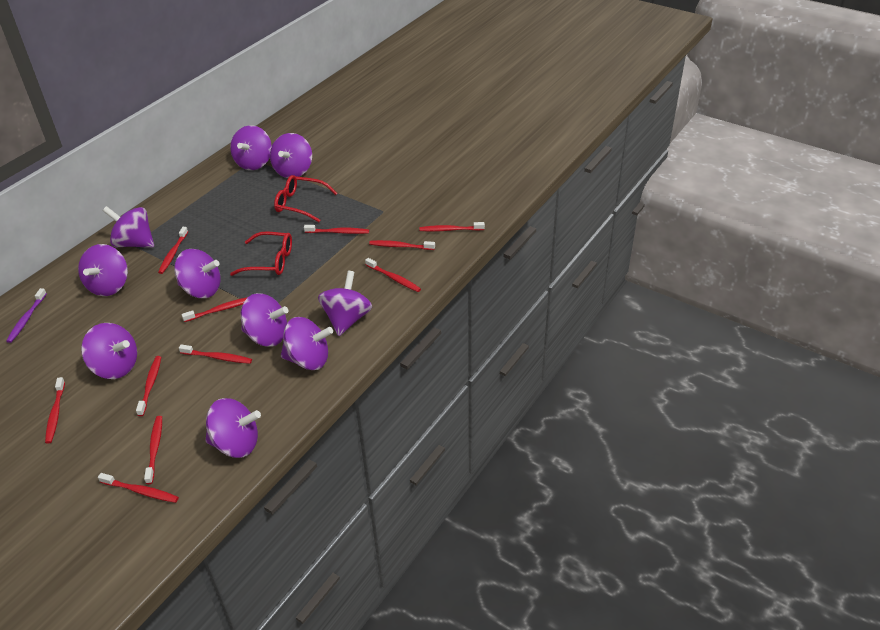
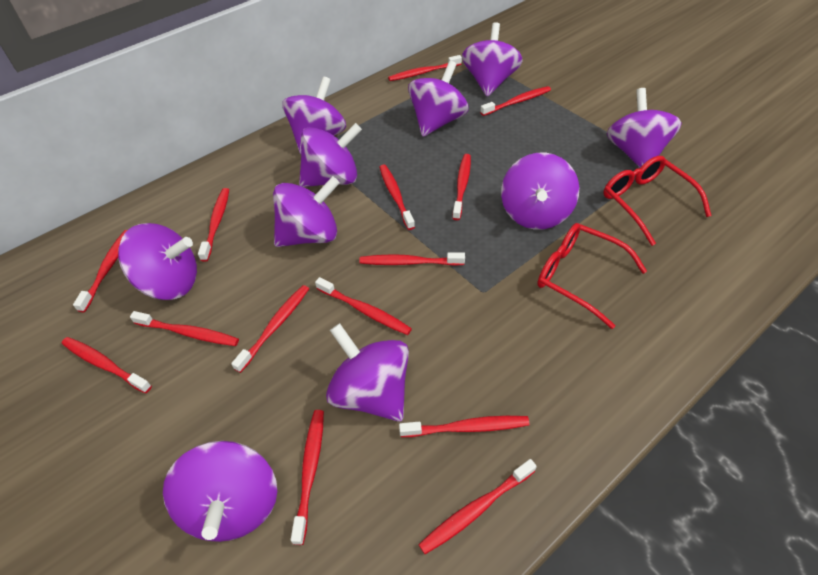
purple toothbrush: [6,288,47,343] = 1 -> none = 0
red toothbrush: [45,377,65,444] [98,473,179,503] [136,356,161,416] [144,416,162,484] [158,227,188,274] [179,344,252,364] [182,297,248,322] [304,225,369,234] [365,258,421,292] [369,240,435,250] [419,222,485,232] = 11 -> [62,337,152,393] [73,230,127,313] [130,311,239,346] [198,188,229,262] [231,285,309,373] [291,410,324,545] [315,277,412,335] [359,252,465,266] [379,165,415,230] [388,55,462,81] [399,416,530,437] [418,459,537,554] [452,154,471,220] [480,86,551,116] = 14

